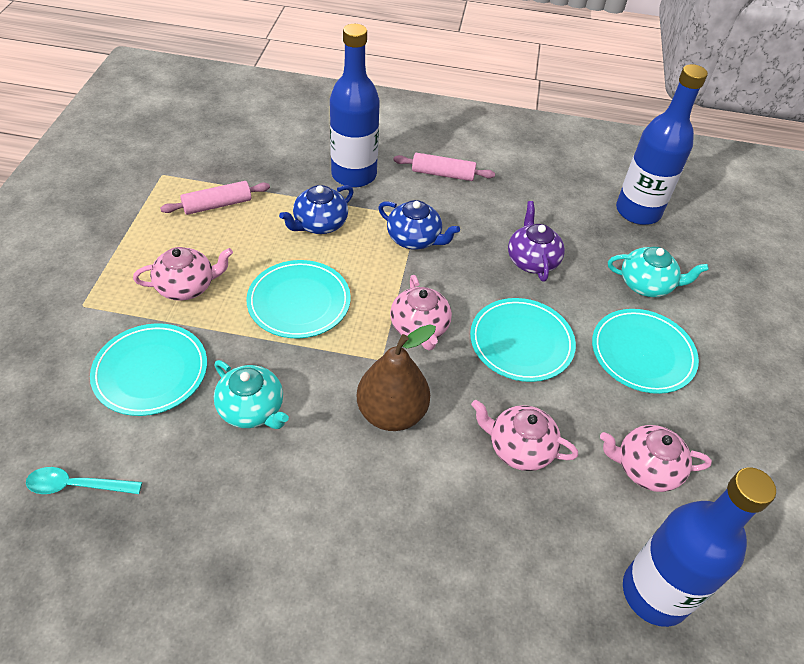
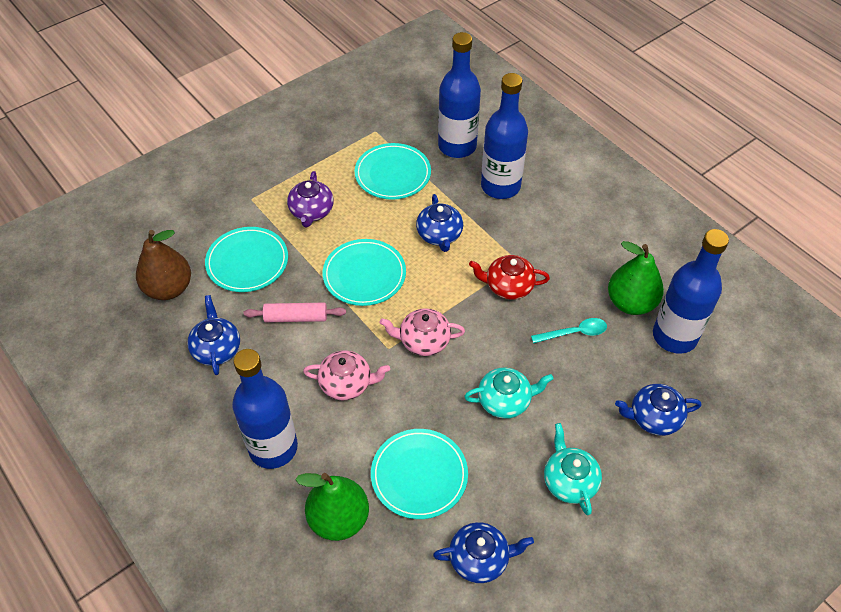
blue bottle: [330,24,380,188] [616,64,708,225] [623,467,776,627] = 3 -> [232,349,298,469] [438,32,481,158] [481,73,528,199] [653,229,729,354] = 4
blue teapot: [279,185,354,234] [378,200,460,250] = 2 -> [187,295,240,375] [416,194,463,252] [433,522,534,583] [615,384,701,436] = 4
green pear: none = 0 -> [295,473,369,541] [608,241,664,315] = 2
pink rolling pin: [160,181,270,215] [393,153,495,181] = 2 -> [243,303,346,322] = 1
pink teapot: [133,247,233,301] [390,275,452,351] [471,400,578,471] [600,425,712,492] = 4 -> [303,350,390,400] [380,308,465,356] = 2
red teapot: none = 0 -> [469,255,550,300] = 1

